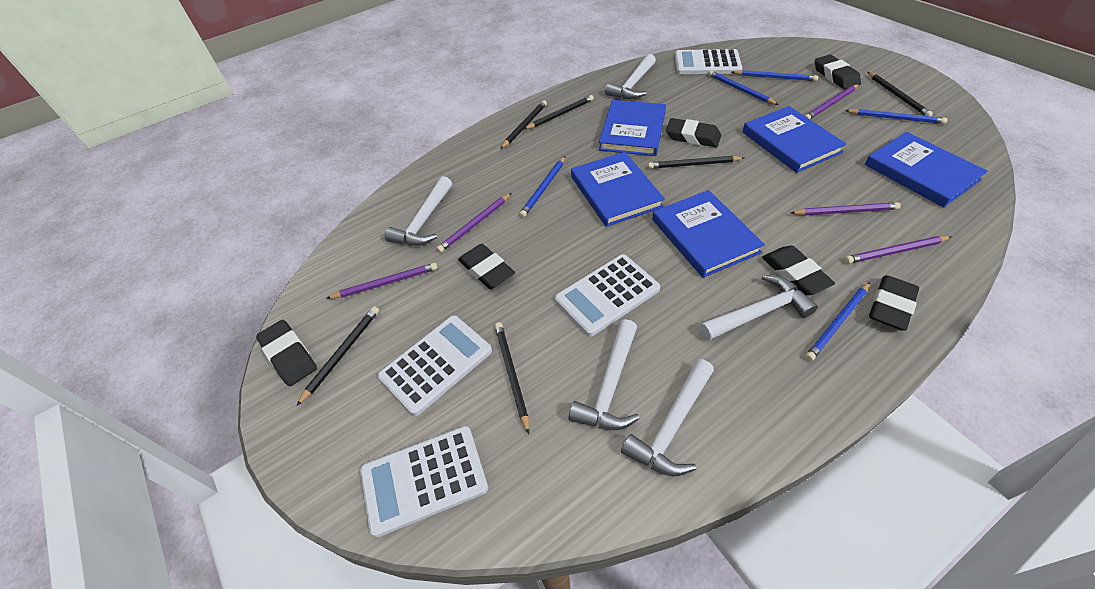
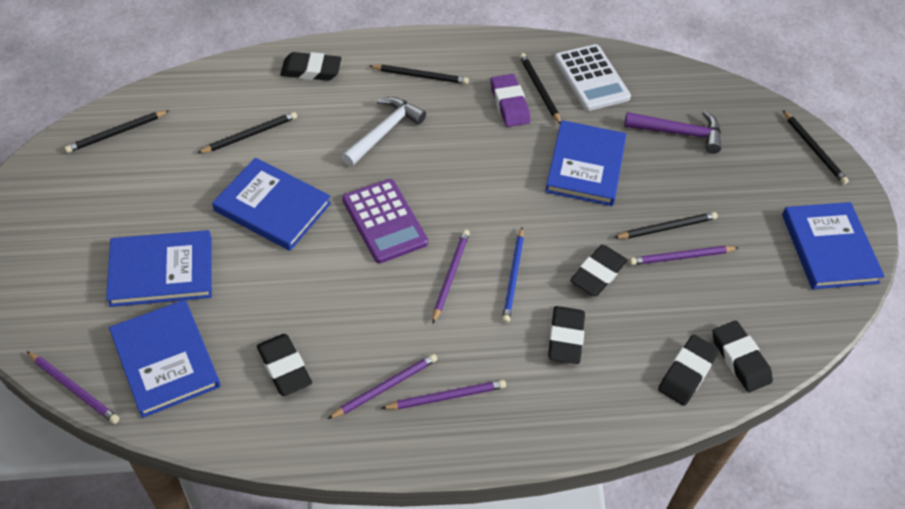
blue pencil: [519,156,566,218] [708,70,778,105] [732,70,818,81] [805,282,870,361] [845,109,948,124] = 5 -> [502,227,524,323] = 1
purple calculator: none = 0 -> [342,179,428,263] = 1
purple eraser: none = 0 -> [491,74,530,127] = 1
purple hammer: none = 0 -> [624,111,721,154] = 1
white calculator: [360,426,488,537] [378,315,492,416] [555,254,660,336] [675,49,742,74] = 4 -> [554,44,631,111] = 1
white hammer: [385,176,452,246] [569,319,639,430] [605,54,656,99] [621,359,714,476] [700,275,818,341] = 5 -> [341,97,426,166] = 1

